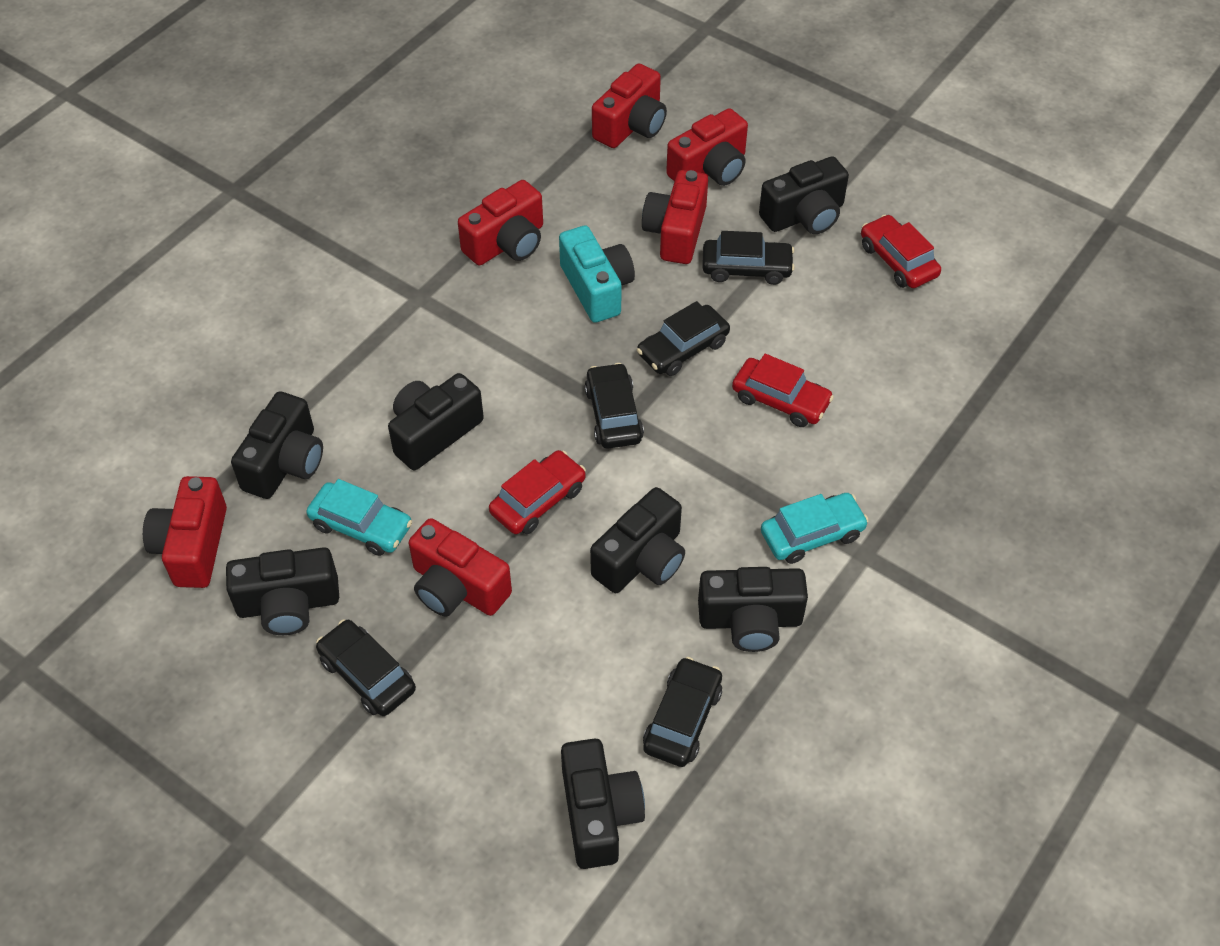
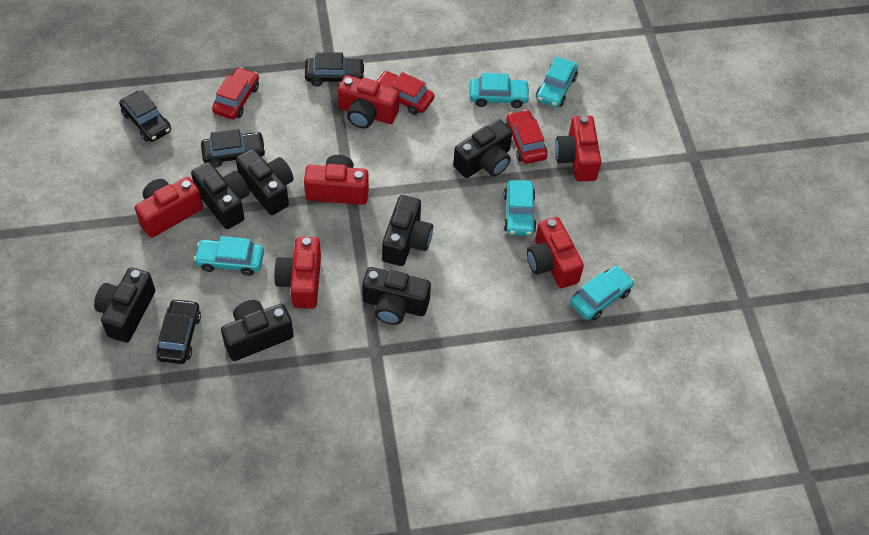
black car: [316,620,416,716] [585,363,644,449] [637,301,730,376] [643,657,722,767] [702,231,795,285] = 5 -> [119,90,171,142] [156,298,201,364] [201,129,266,168] [305,52,365,87] = 4
turquoise camera: [559,225,635,323] = 1 -> none = 0
turquoise car: [306,479,412,556] [761,493,869,564] = 2 -> [194,236,264,276] [469,73,530,108] [503,180,536,236] [536,57,578,108] [570,266,634,320] = 5

